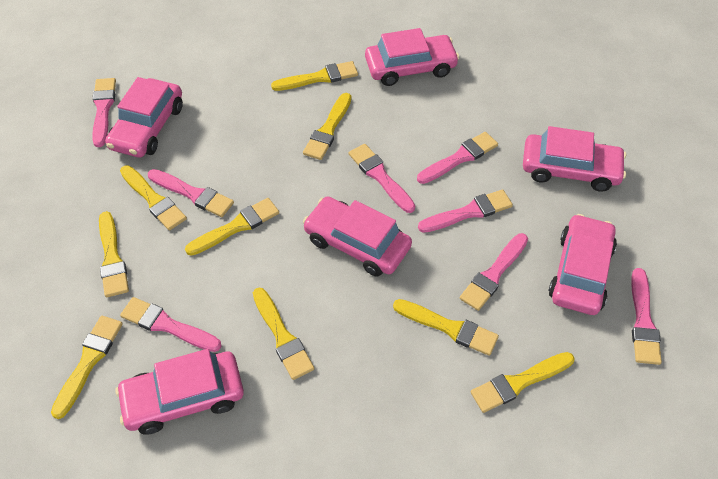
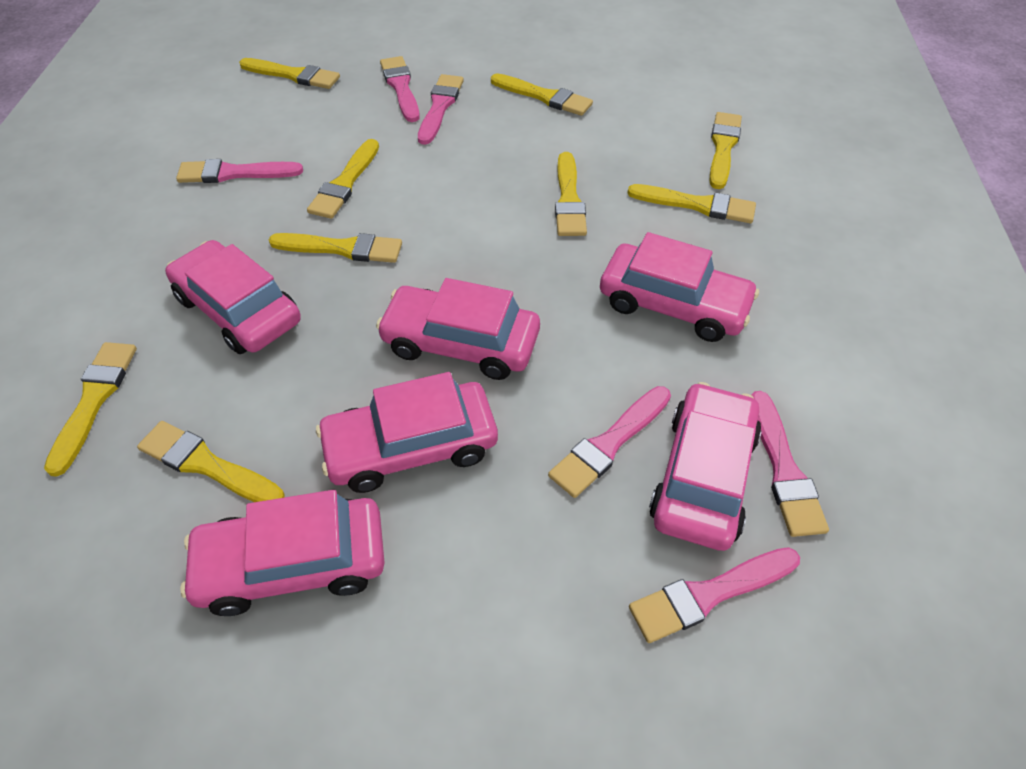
pink brush: [92,78,116,147] [120,297,222,352] [148,169,234,217] [349,144,415,213] [417,132,498,184] [418,189,513,233] [460,233,528,311] [631,268,662,365] = 8 -> [176,159,303,183] [380,56,420,122] [418,74,464,145] [548,386,671,498] [629,547,800,643] [752,391,829,537] = 6

